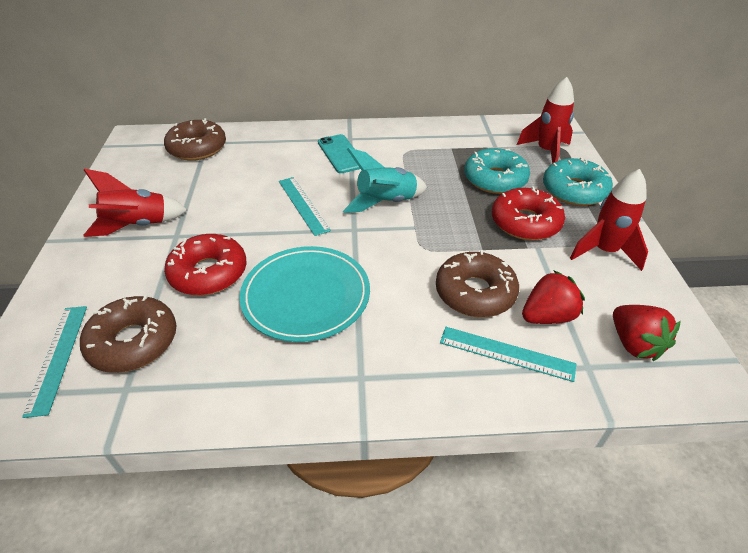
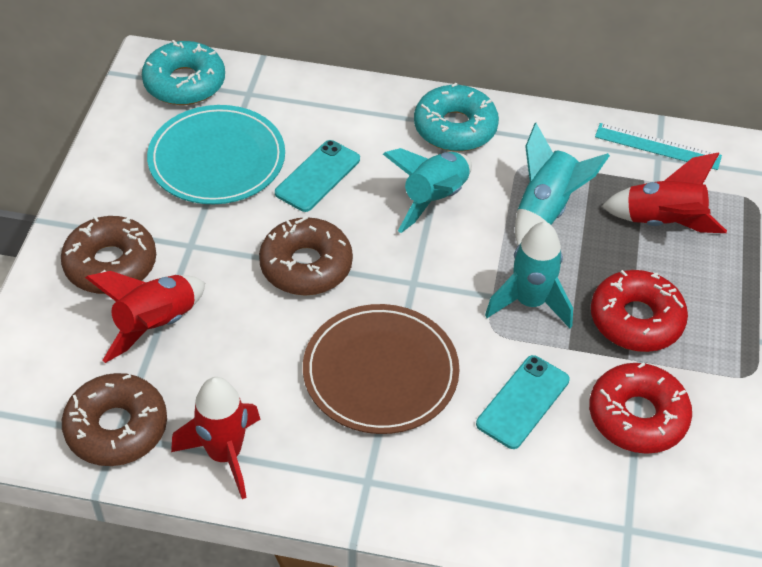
brown plate: none = 0 -> [303,304,459,434] = 1
red strawberry: [522,270,585,324] [613,305,681,361] = 2 -> none = 0
turquoise phone: [318,134,360,173] = 1 -> [275,140,360,212] [476,355,570,449] = 2
turquoise rocket: [343,148,427,213] = 1 -> [383,148,472,233] [485,221,573,328] [515,123,610,246] = 3
turquoise ruler: [22,306,87,418] [279,177,331,236] [440,327,576,382] = 3 -> [595,123,722,170] = 1

